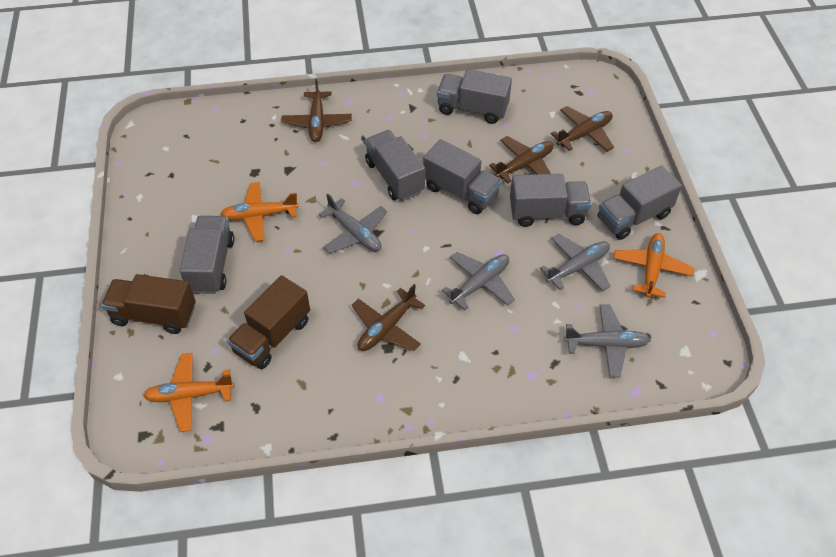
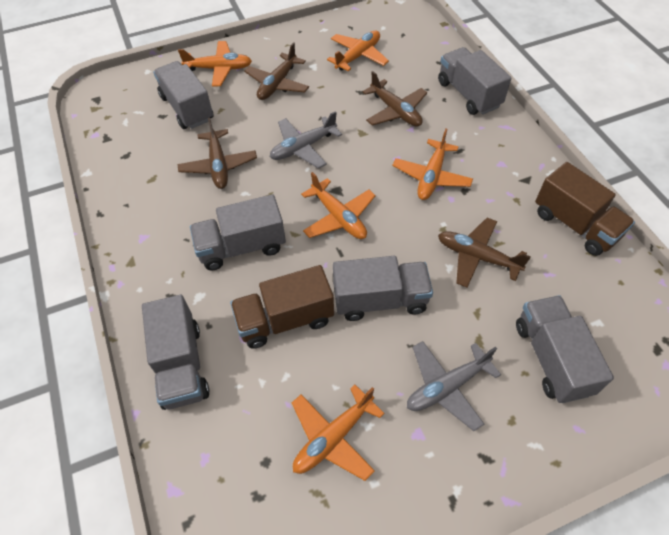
grey plane: [319,193,387,254] [442,252,515,310] [539,234,611,291] [564,305,651,378] = 4 -> [270,111,342,169] [407,341,501,431] = 2
orange plane: [143,353,234,432] [220,182,299,242] [613,233,694,298] = 3 -> [178,41,252,87] [292,385,385,481] [301,172,376,239] [327,31,389,71] [393,128,473,200] = 5

